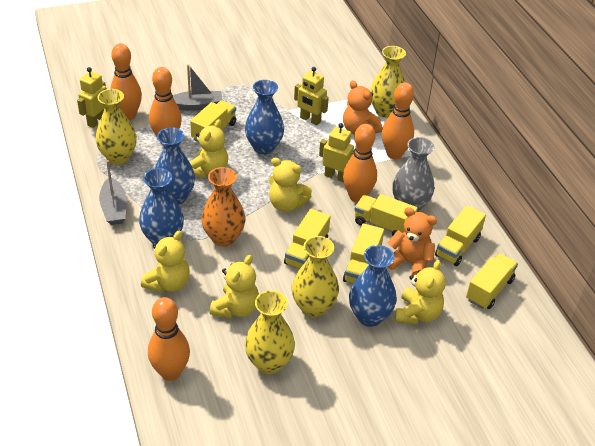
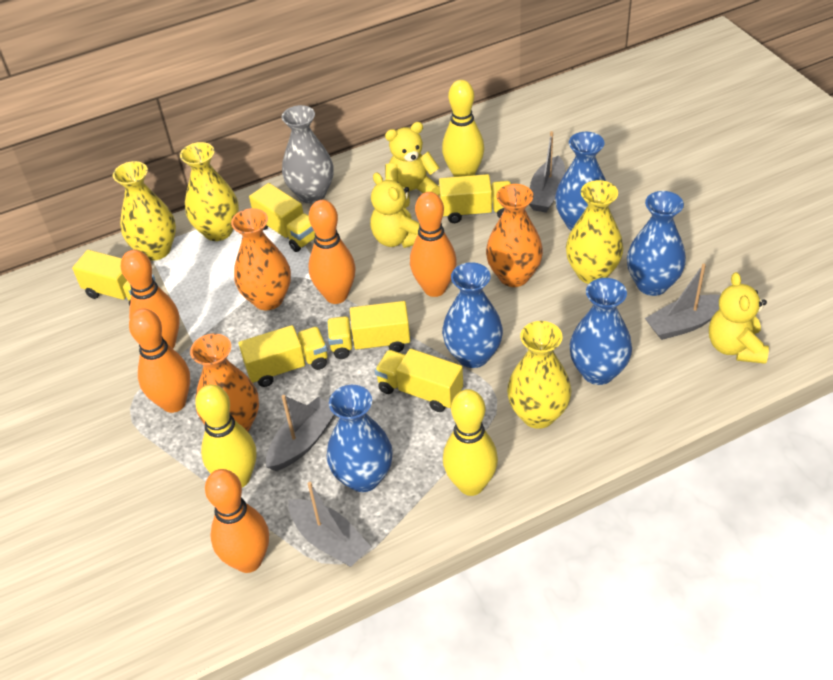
blue vase: [139,168,184,244] [155,127,195,204] [245,80,284,154] [349,245,396,327] = 4 -> [327,385,393,492] [442,262,503,368] [555,132,606,231] [569,278,632,385] [627,191,686,296] = 5
grey boat: [99,160,127,225] [173,64,223,111] = 2 -> [266,395,335,471] [288,482,371,567] [529,131,566,213] [645,264,721,340] = 4
orange teddy bear: [343,80,383,135] [388,207,437,276] = 2 -> none = 0
orange vase: [201,167,246,247] = 1 -> [190,334,259,431] [231,208,291,310] [486,184,543,287] = 3
yellow bowling pin: none = 0 -> [195,384,256,488] [442,80,484,177] [443,389,498,496] = 3
yellow robot: [77,67,107,128] [294,67,329,125] [319,123,354,182] = 3 -> none = 0
yellow teddy bear: [141,231,190,293] [190,119,228,178] [210,255,259,319] [269,158,312,212] [395,260,446,325] = 5 -> [370,172,420,248] [385,122,440,208] [709,272,769,364] = 3

